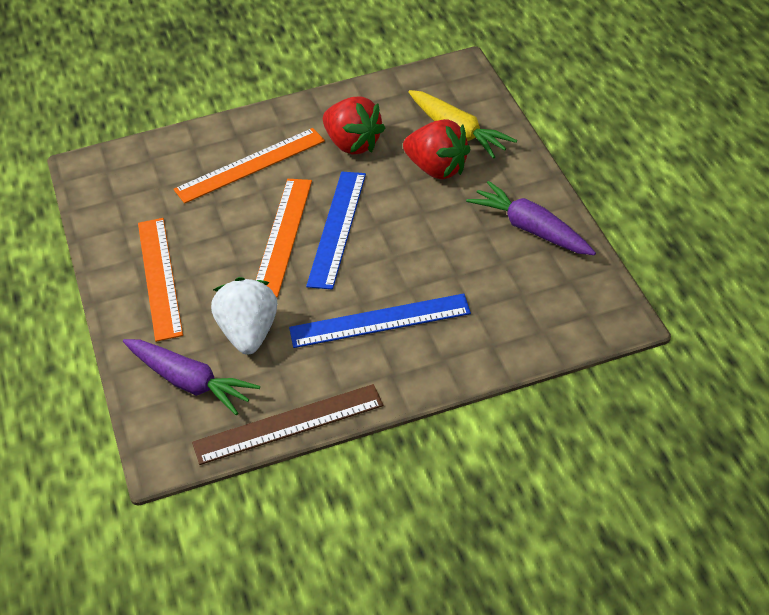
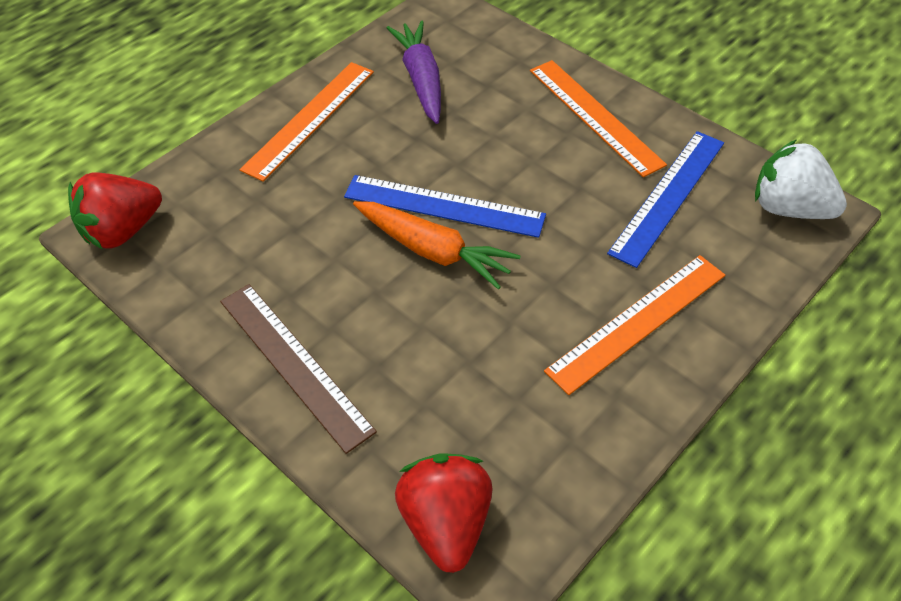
orange carrot: none = 0 -> [353,201,520,289] = 1
purple carrot: [123,339,260,415] [466,181,596,255] = 2 -> [387,21,441,124] = 1
yellow carrot: [408,90,517,159] = 1 -> none = 0

